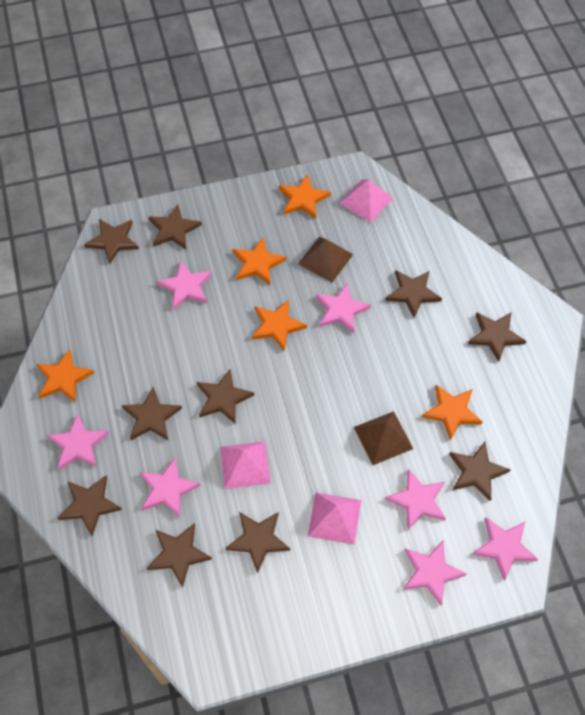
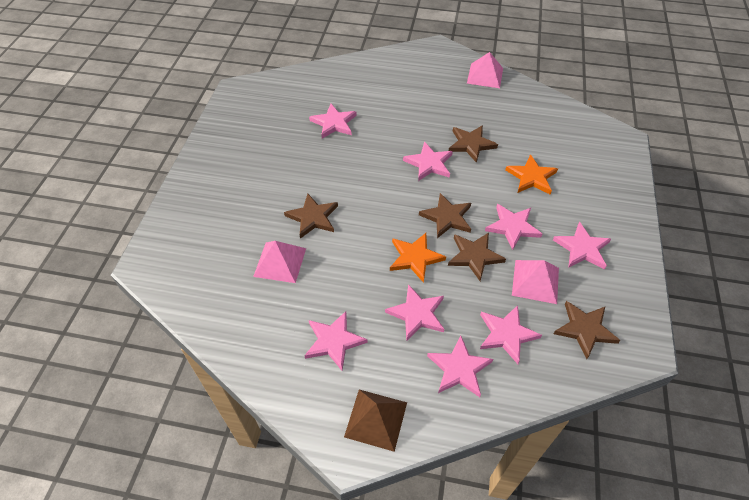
brown pyramid: [298,236,353,282] [354,411,413,465] = 2 -> [344,390,407,452] = 1
brown star: [58,475,122,536] [84,219,139,265] [122,387,182,440] [147,523,212,588] [149,204,202,249] [197,370,254,424] [226,512,290,573] [385,270,442,318] [449,442,510,501] [468,312,526,362] = 10 -> [284,194,338,239] [419,193,471,238] [448,233,506,281] [449,125,498,163] [554,301,621,359] = 5
orange star: [36,349,94,402] [233,238,286,285] [251,299,307,351] [279,174,331,219] [422,385,482,440] = 5 -> [390,233,446,283] [505,154,558,194] = 2
pink star: [47,414,109,470] [140,457,200,518] [157,261,212,310] [316,283,371,333] [385,469,446,530] [403,540,466,606] [472,518,538,581] = 7 -> [304,311,368,371] [309,104,357,139] [385,284,444,341] [403,142,453,181] [427,335,493,397] [480,305,542,364] [485,204,542,250] [553,222,611,269] = 8

